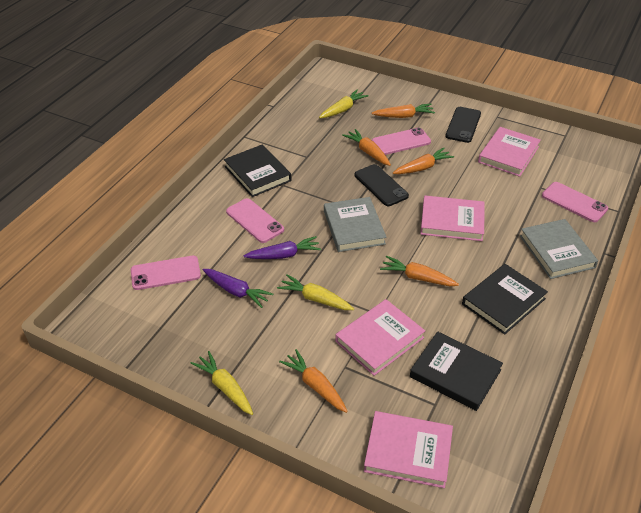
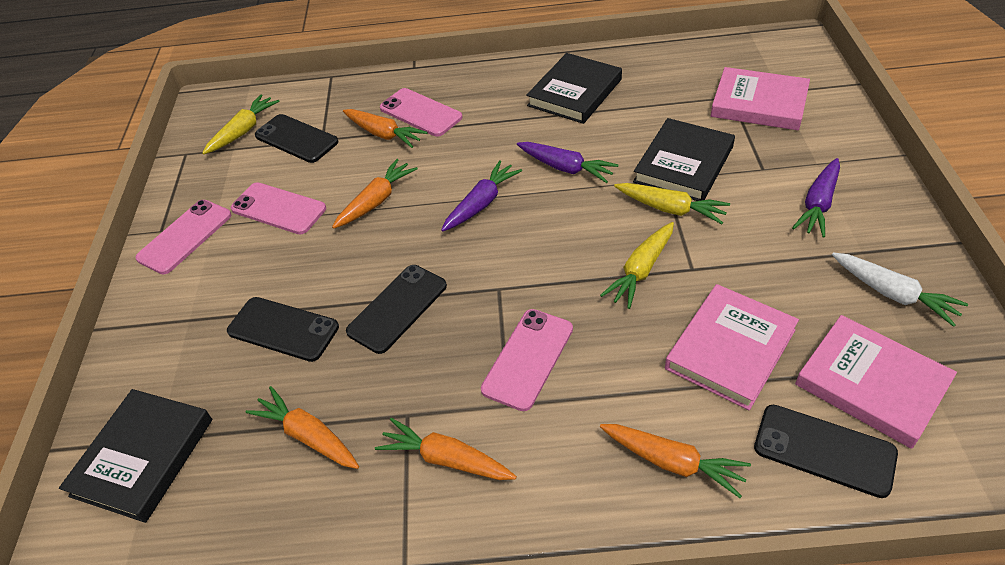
black phone: [355,164,409,206] [445,107,481,143] = 2 -> [227,297,339,362] [255,114,339,163] [346,265,447,354] [754,405,898,498] = 4
grey book: [324,197,386,252] [520,219,598,279] = 2 -> none = 0
pink book: [335,299,425,376] [364,411,453,488] [420,196,485,241] [478,127,541,177] = 4 -> [665,284,799,410] [711,67,810,130] [795,315,957,449] = 3
purple carrot: [203,269,273,308] [244,236,321,259] = 2 -> [441,160,522,231] [517,142,618,183] [792,158,840,238] = 3
white carrot: none = 0 -> [832,253,968,327] = 1

